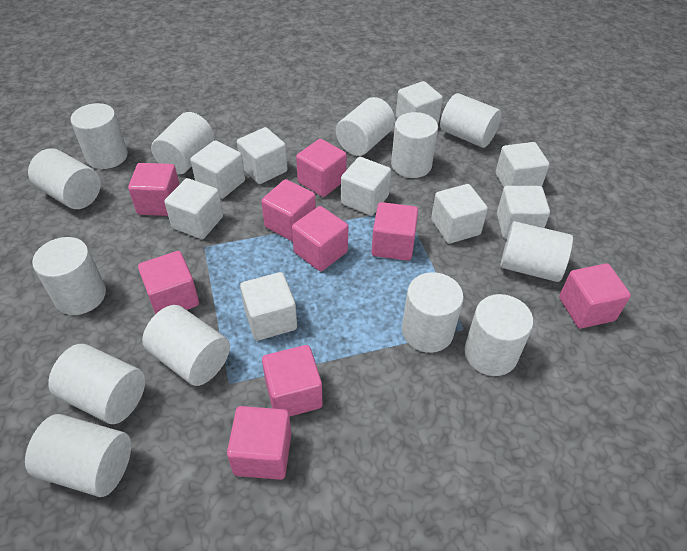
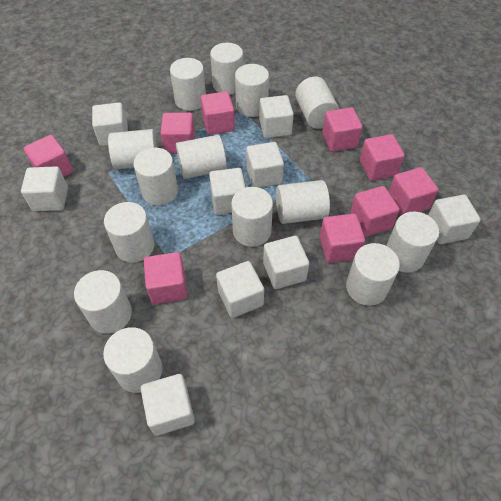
white cylinder: [25,414,131,497] [28,148,101,209] [32,237,106,315] [48,344,145,424] [71,103,128,169] [142,305,230,386] [151,112,214,175] [336,97,395,156] [391,112,438,178] [402,272,464,353] [440,93,502,148] [464,294,533,376] [501,221,573,282] = 13 -> [74,270,132,334] [103,327,163,393] [104,202,154,263] [108,129,157,169] [133,148,178,206] [170,58,206,111] [176,135,227,179] [210,43,243,94] [231,187,273,247] [235,64,269,117] [276,180,330,224] [295,77,339,129] [346,243,400,306] [386,212,439,273] = 14

